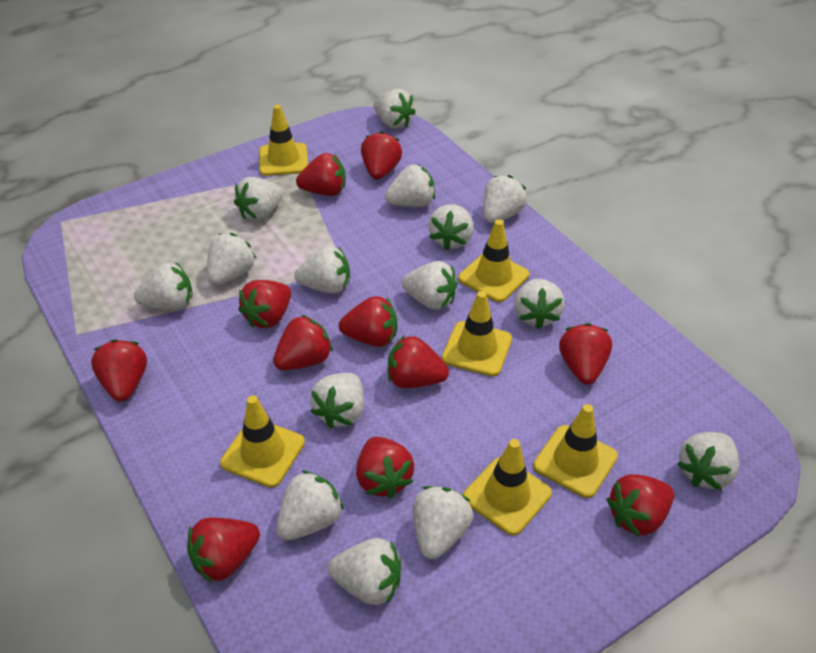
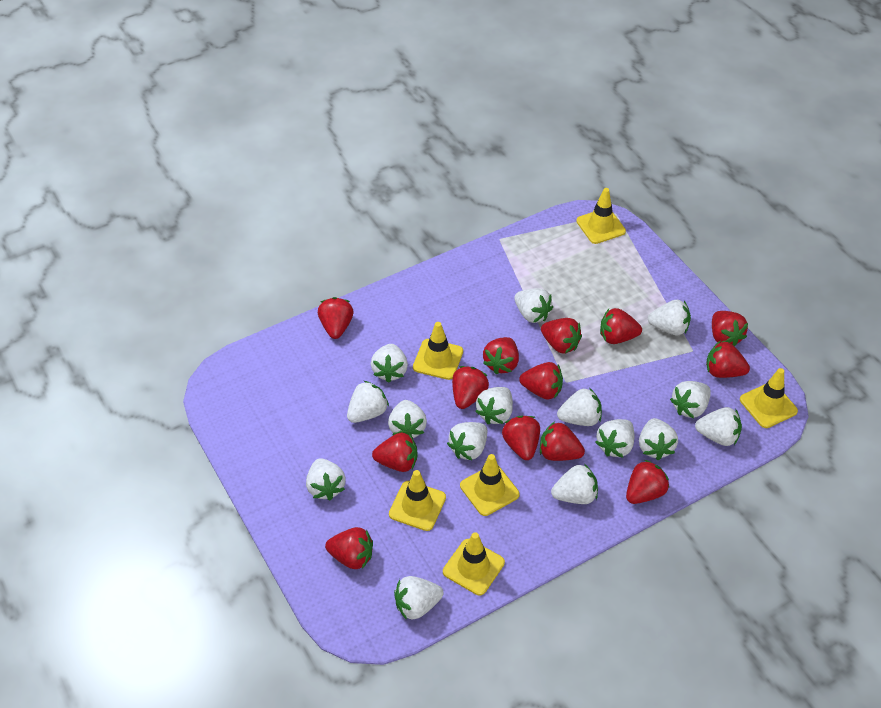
red strawberry: [91,340,147,402] [187,518,260,583] [238,280,291,328] [273,315,333,370] [296,153,346,196] [339,296,397,347] [356,437,414,498] [361,131,402,179] [388,335,449,388] [559,323,612,385] [606,474,674,537] = 11 -> [318,297,353,339] [325,527,373,569] [372,433,418,472] [452,366,489,409] [483,337,519,374] [502,416,540,460] [519,362,563,400] [540,422,585,461] [541,318,582,354] [600,308,642,344] [626,460,669,504] [706,341,750,378] [712,311,748,346] = 13

